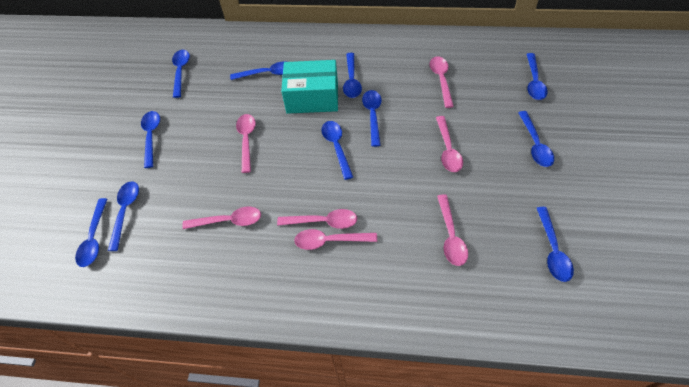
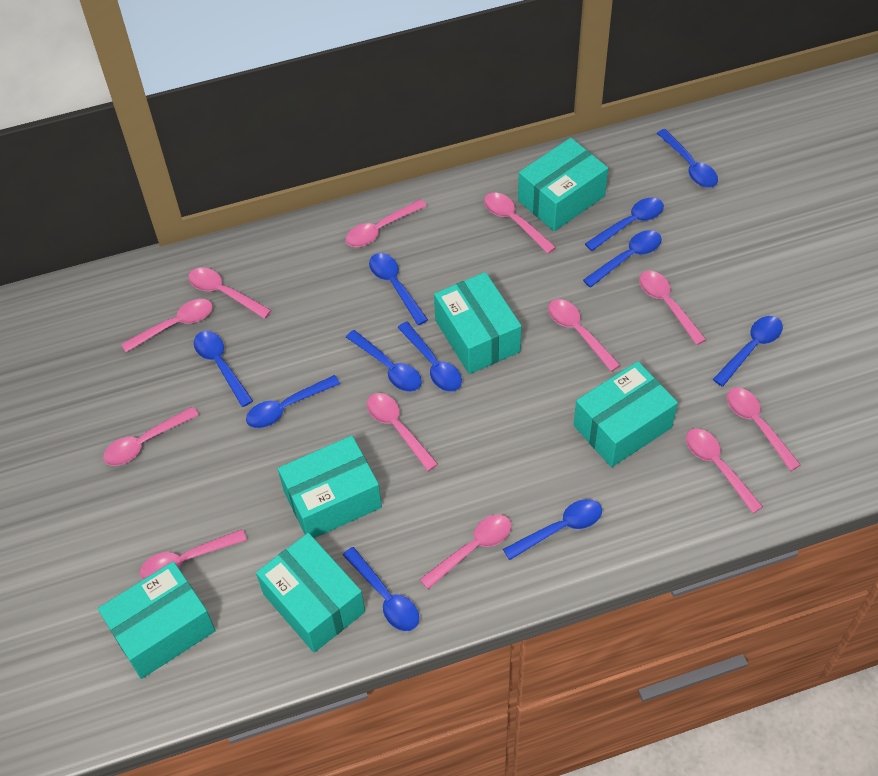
pink spoon: [182,207,261,229] [236,114,256,173] [277,209,357,229] [294,229,377,250] [429,57,454,108] [436,116,463,172] [437,194,468,266] = 7 -> [103,406,199,466] [121,299,213,352] [140,529,247,579] [188,267,272,319] [346,199,427,247] [367,393,438,471] [420,515,511,589] [484,192,556,254] [548,299,620,372] [639,271,706,345] [686,429,763,513] [727,388,801,471] = 12
turquoise box: [281,60,338,114] = 1 -> [98,561,216,679] [256,533,365,653] [278,436,382,538] [434,272,521,374] [518,138,608,231] [573,361,678,467] = 6

